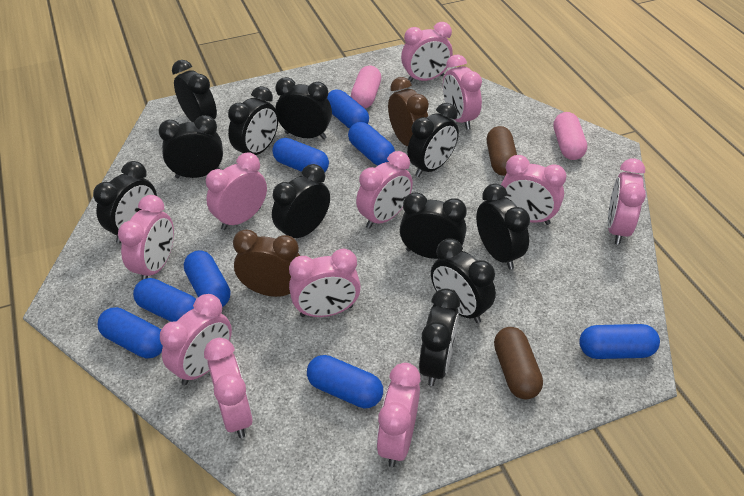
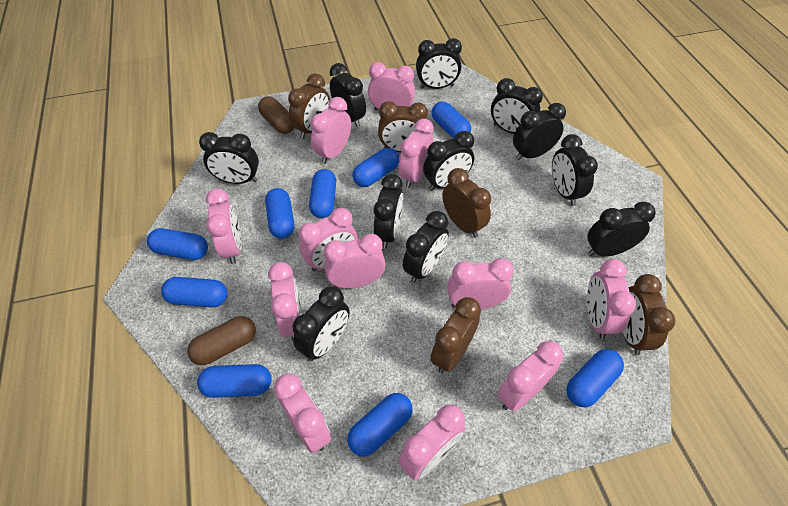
blue capsule: [98,307,163,358] [133,278,196,322] [184,250,230,307] [272,138,329,172] [307,355,383,409] [327,90,369,129] [348,122,395,166] [579,324,660,359] = 8 -> [147,228,208,260] [161,277,228,307] [197,364,272,398] [265,188,294,239] [309,169,336,218] [347,393,413,457] [352,148,399,187] [431,101,471,139] [566,349,624,407] = 9
brown clock: [233,229,300,297] [388,77,429,146] = 2 -> [288,73,330,139] [378,101,428,153] [430,297,481,373] [442,168,491,238] [622,274,675,355] = 5
pink capsule: [351,66,381,108] [554,112,587,160] = 2 -> none = 0
pink clock: [118,195,174,280] [160,294,232,385] [204,338,253,438] [206,152,267,230] [289,249,361,317] [356,151,413,229] [377,363,420,467] [401,22,453,82] [443,55,482,130] [501,155,567,225] [608,159,646,245] = 11 -> [206,188,242,264] [268,262,302,341] [273,373,331,453] [299,208,357,271] [311,97,351,164] [324,234,386,289] [368,62,415,110] [398,119,434,188] [398,405,465,480] [447,258,514,310] [497,341,563,411] [587,259,636,339] = 12

